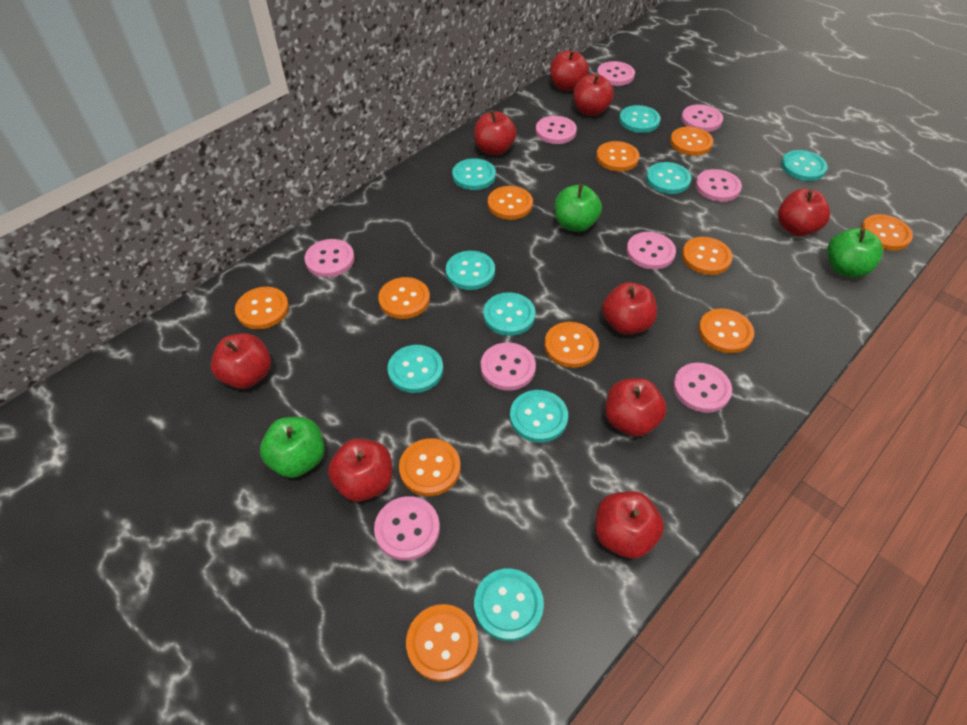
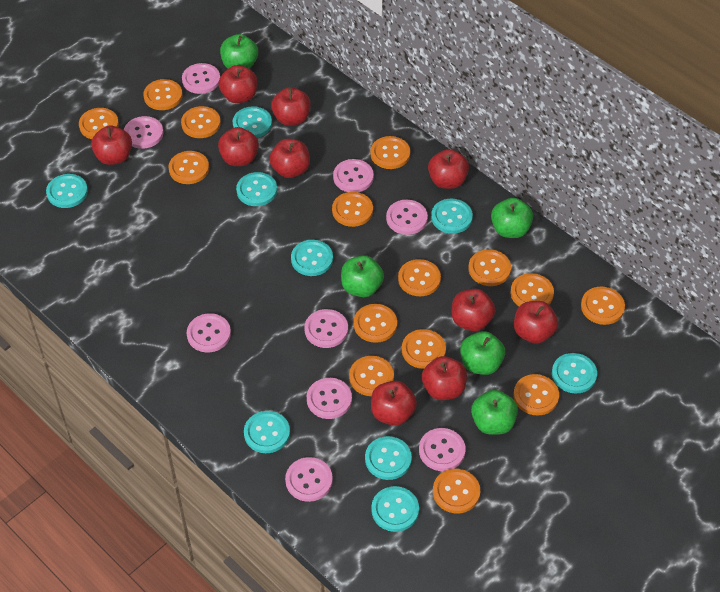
green apple: [260,417,325,478] [555,184,602,232] [827,228,883,278] = 3 -> [220,34,258,69] [341,255,384,297] [460,331,505,375] [471,390,518,435] [491,198,533,238] = 5
orange button: [235,287,289,329] [378,277,430,319] [399,438,461,496] [406,604,478,682] [488,186,533,220] [544,322,599,368] [596,141,640,171] [670,127,713,156] [682,237,732,275] [698,309,754,353] [861,214,913,251] = 11 -> [79,108,119,139] [143,79,183,110] [169,151,209,184] [181,106,221,138] [332,192,373,227] [349,356,394,396] [354,304,397,343] [370,136,410,169] [398,259,441,296] [402,329,446,369] [433,469,480,513] [469,249,511,286] [511,273,554,306] [513,374,559,416] [581,287,625,325] = 15
red apple: [211,333,271,389] [328,439,392,502] [474,110,517,155] [550,50,589,91] [573,74,614,116] [595,491,664,559] [602,282,657,335] [605,378,667,437] [778,189,830,236] = 9 -> [91,126,132,165] [218,127,259,166] [219,65,257,103] [269,139,310,178] [271,87,311,126] [371,381,417,426] [422,356,467,400] [428,149,469,189] [452,289,495,331] [514,301,558,344] = 10

